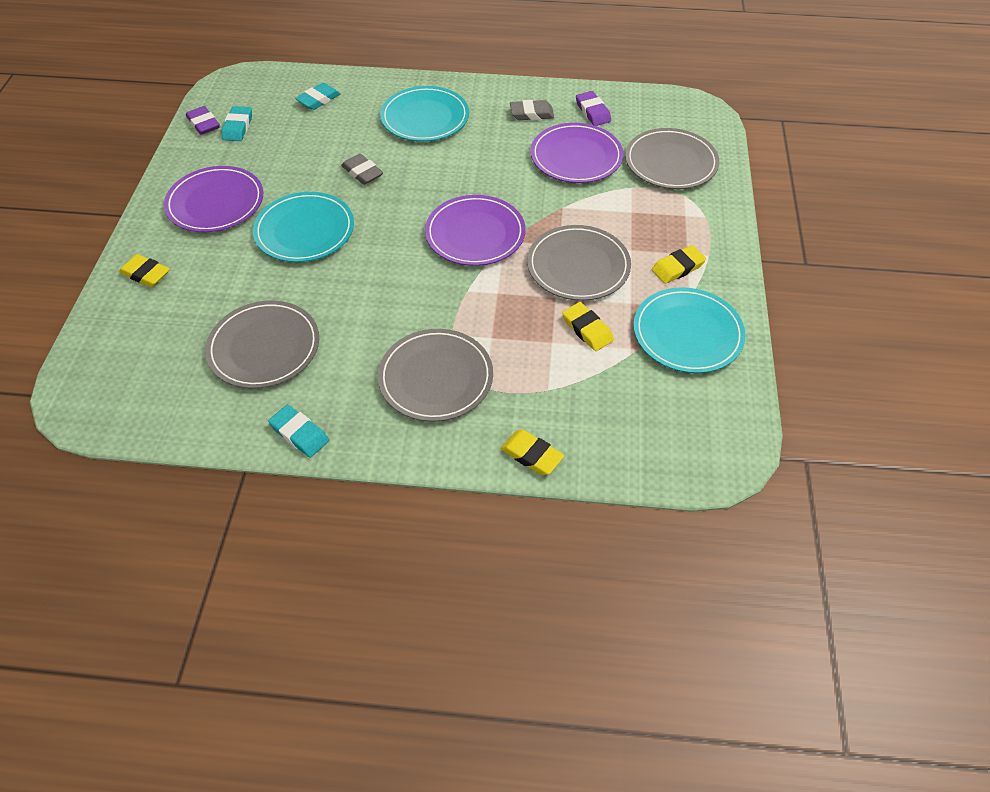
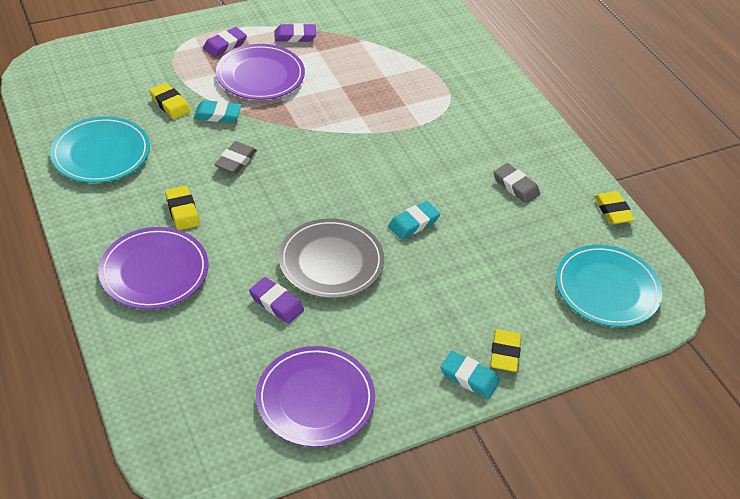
grey plate: [205,301,319,389] [378,329,493,422] [527,225,631,301] [625,128,719,189] = 4 -> [279,218,384,298] = 1
purple eraser: [186,106,220,135] [576,91,611,126] = 2 -> [203,27,247,57] [249,277,304,324] [275,23,316,42] = 3
turquoise plate: [253,192,354,262] [380,86,469,141] [633,287,746,373] = 3 -> [50,116,150,183] [556,245,662,327] = 2

